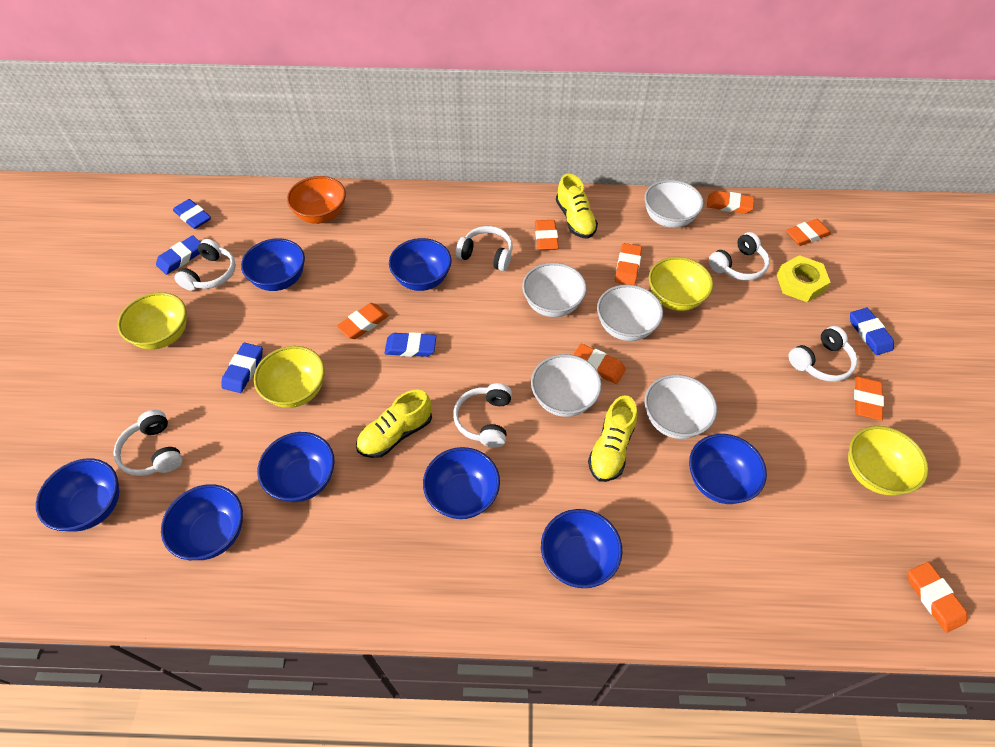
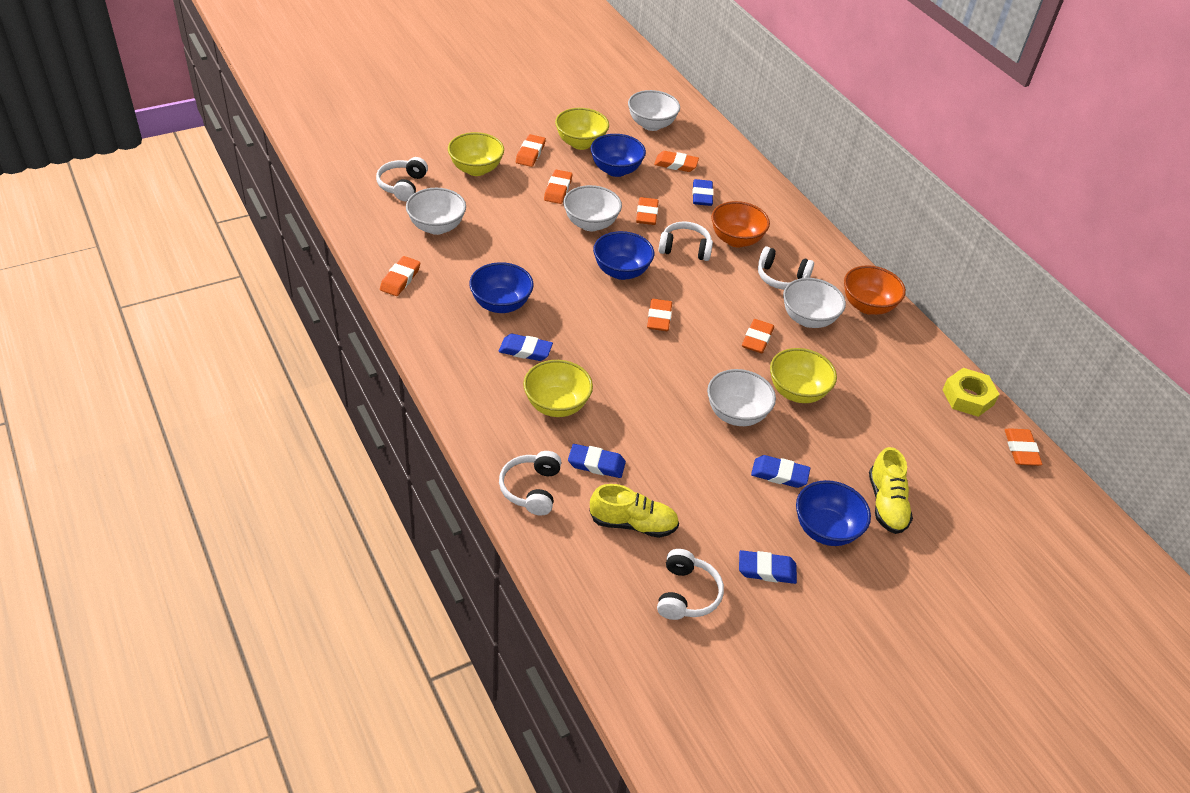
blue bowl: [36,458,119,532] [161,484,243,560] [241,238,305,291] [258,432,335,502] [389,238,452,291] [423,447,500,519] [541,509,622,588] [689,434,767,504] = 8 -> [469,262,534,313] [590,134,646,177] [593,231,654,280] [796,480,871,546] = 4
orange bowl: [287,176,346,224] = 1 -> [711,201,770,247] [844,265,906,315] = 2
white headphones: [113,410,183,476] [174,239,236,291] [453,383,512,448] [456,226,513,271] [709,232,770,281] [789,326,858,382] = 6 -> [376,157,428,201] [499,451,561,516] [657,549,724,620] [658,221,713,261] [758,246,814,290] = 5
yellow shoe: [356,390,432,458] [556,174,598,239] [588,396,637,482] = 3 -> [590,484,679,538] [869,447,913,534] = 2

